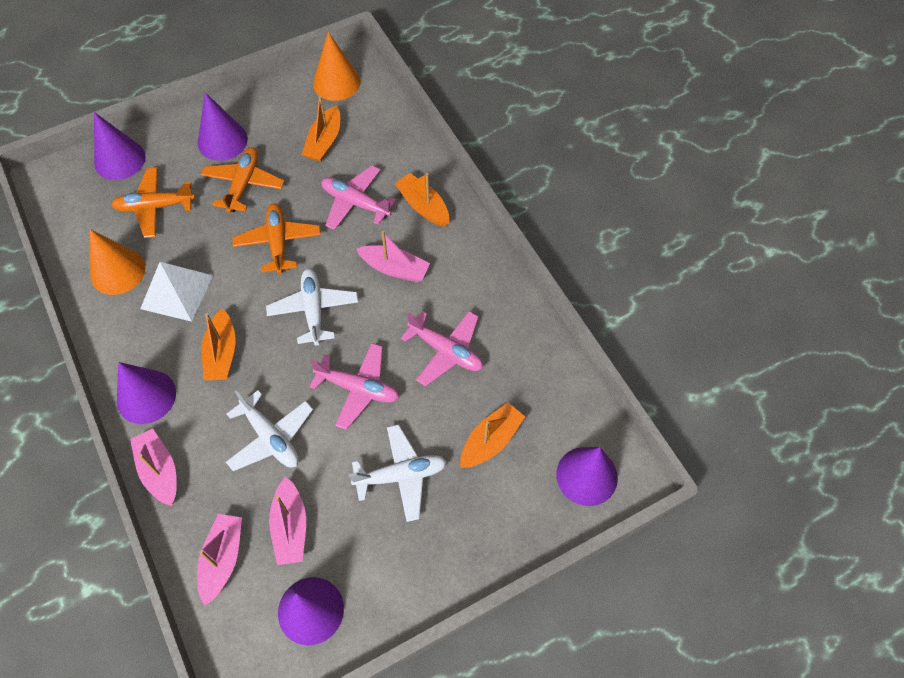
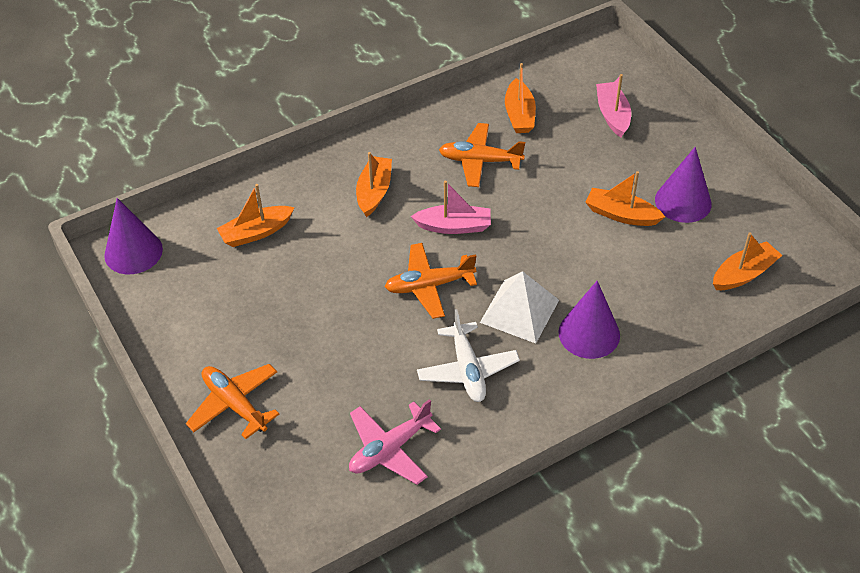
orange boat: [202,309,236,380] [302,95,340,162] [394,173,449,227] [460,402,525,468] = 4 -> [217,184,295,247] [356,152,392,217] [505,63,536,133] [586,171,665,226] [713,232,782,290] = 5
orange cone: [90,229,145,295] [313,32,360,101] = 2 -> none = 0
pink boat: [130,428,177,506] [197,514,242,606] [269,477,306,565] [356,231,430,282] = 4 -> [411,181,491,234] [596,74,631,137] = 2
pink plane: [310,343,400,430] [321,165,397,230] [401,311,483,386] = 3 -> [349,399,441,485] = 1
purple cone: [94,112,146,180] [117,362,176,424] [198,92,248,161] [278,577,344,645] [556,447,618,506] = 5 -> [104,198,163,274] [559,281,620,359] [655,147,712,223] = 3
white plane: [226,390,313,471] [266,269,358,346] [349,424,447,522] = 3 -> [417,309,520,402] = 1

